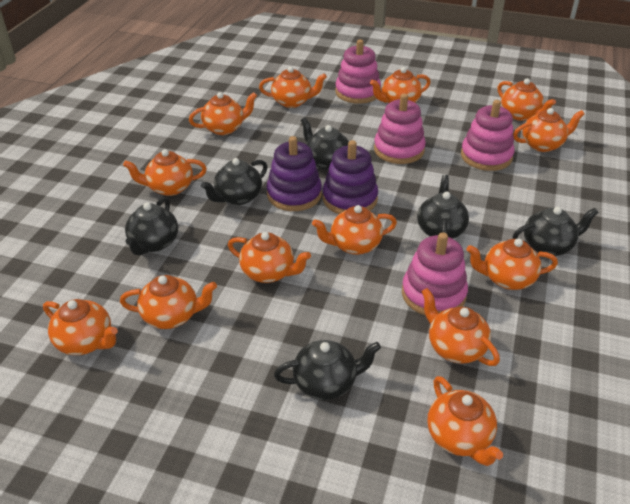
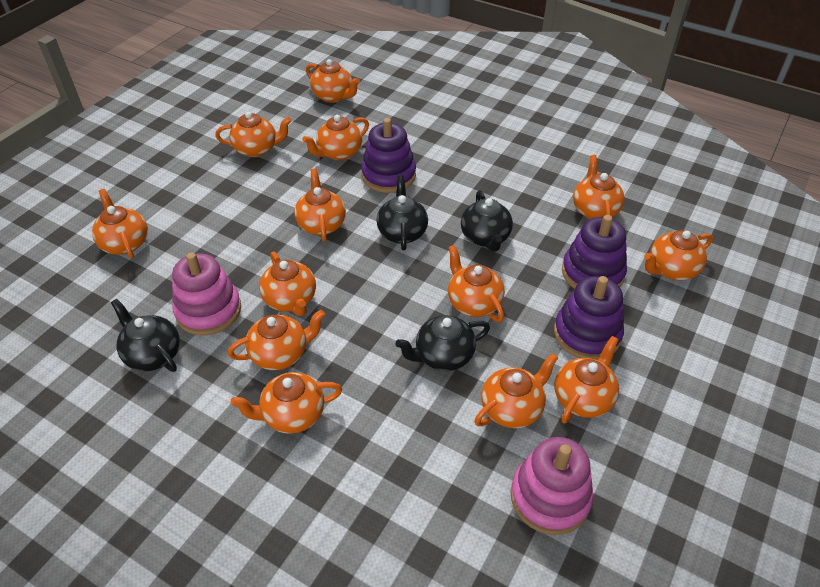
black teapot: [125,197,178,256] [201,158,267,205] [274,340,381,400] [301,117,349,170] [417,175,469,239] [513,207,599,256] = 6 -> [111,299,180,372] [377,175,428,250] [395,315,490,371] [461,190,513,252] = 4
pink stacking toy: [335,39,381,104] [374,94,426,164] [402,232,468,315] [461,100,515,171] = 4 -> [172,252,241,335] [511,437,593,535] = 2
purple stacking toy: [266,136,322,211] [323,140,378,214] = 2 -> [361,118,416,193] [554,276,624,360] [562,215,627,289] = 3

